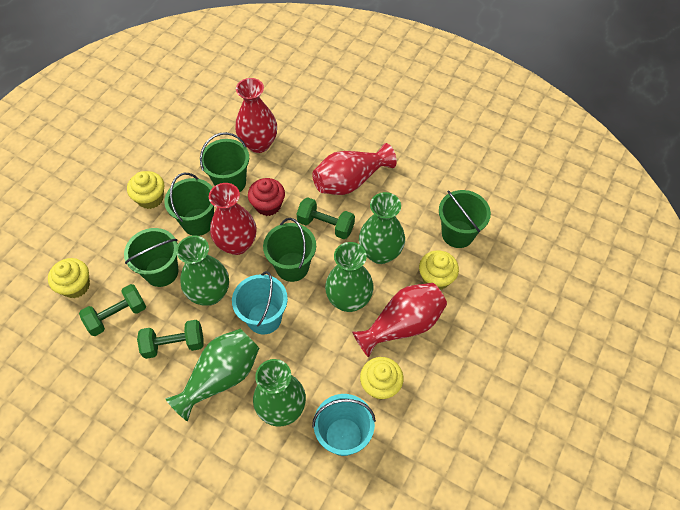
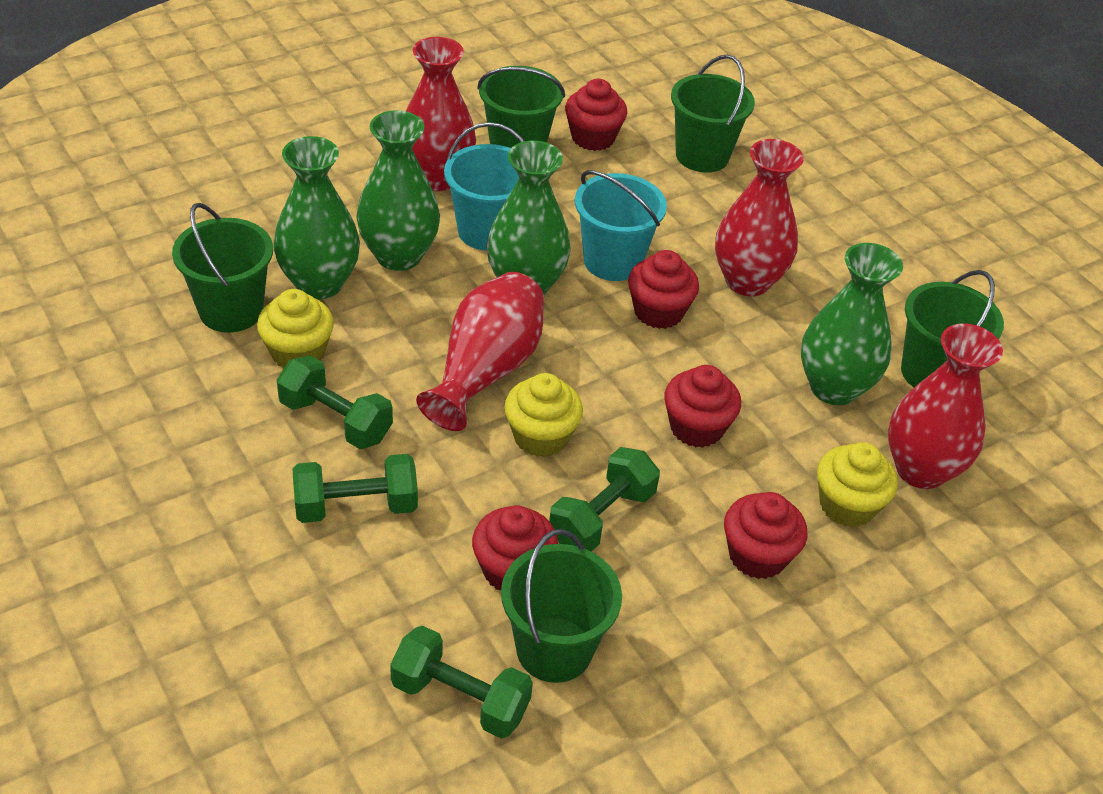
green dumbbell: [79,284,146,336] [137,320,204,359] [296,197,355,239] = 3 -> [277,355,393,449] [293,454,418,523] [390,626,533,738] [549,447,660,552] = 4
green vase: [165,329,259,421] [176,235,229,306] [253,359,306,427] [325,242,374,312] [359,192,405,264] = 5 -> [273,136,360,299] [356,110,440,271] [487,141,571,295] [801,243,903,405] = 4
red cupcake: [248,178,285,216] = 1 -> [472,505,558,590] [565,79,627,151] [628,250,699,329] [664,365,741,448] [724,492,807,579] = 5
yellow cupcake: [48,258,90,298] [127,171,164,209] [360,357,403,400] [419,250,459,290] = 4 -> [257,289,334,369] [504,373,583,457] [817,442,898,527] = 3

